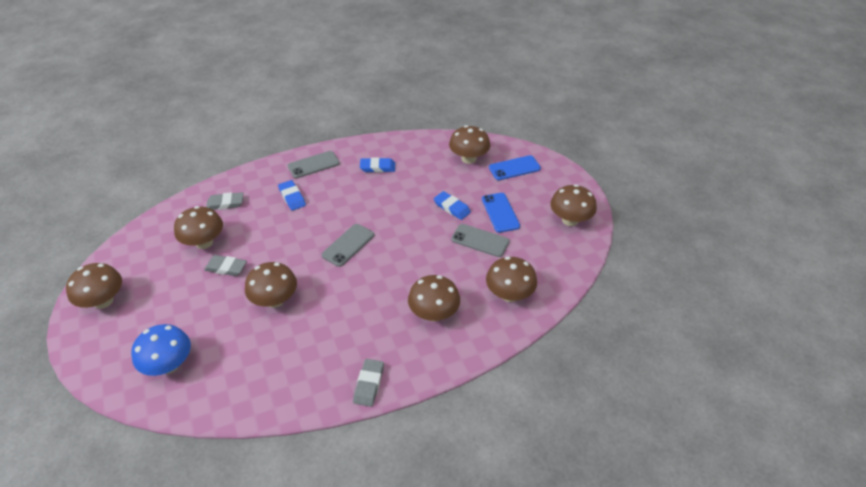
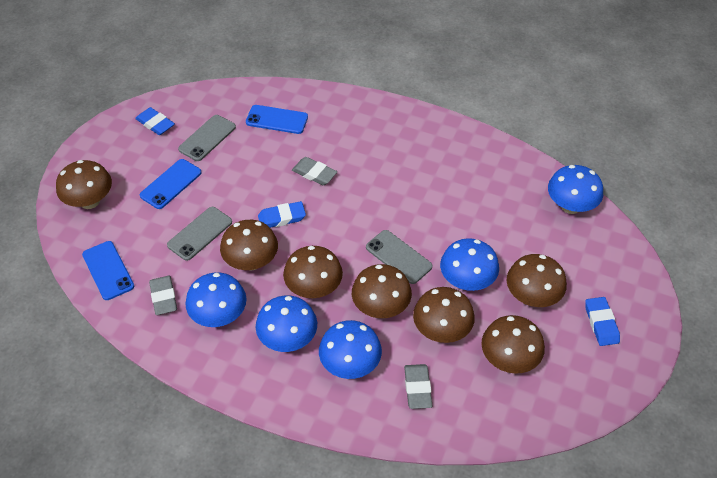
blue mushroom: [131,324,191,376] = 1 -> [186,272,246,327] [256,295,317,352] [319,320,382,379] [440,238,499,291] [548,165,603,214] = 5
blue phone: [482,193,520,233] [489,155,541,180] = 2 -> [82,241,134,300] [140,159,202,209] [246,105,308,134] = 3

